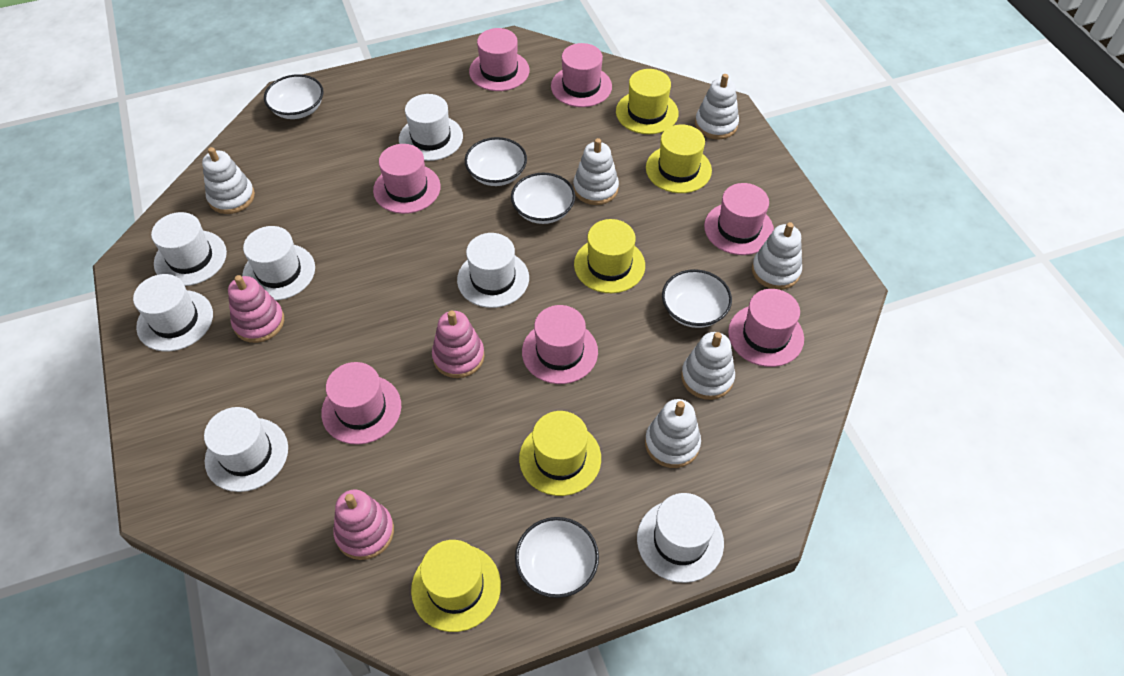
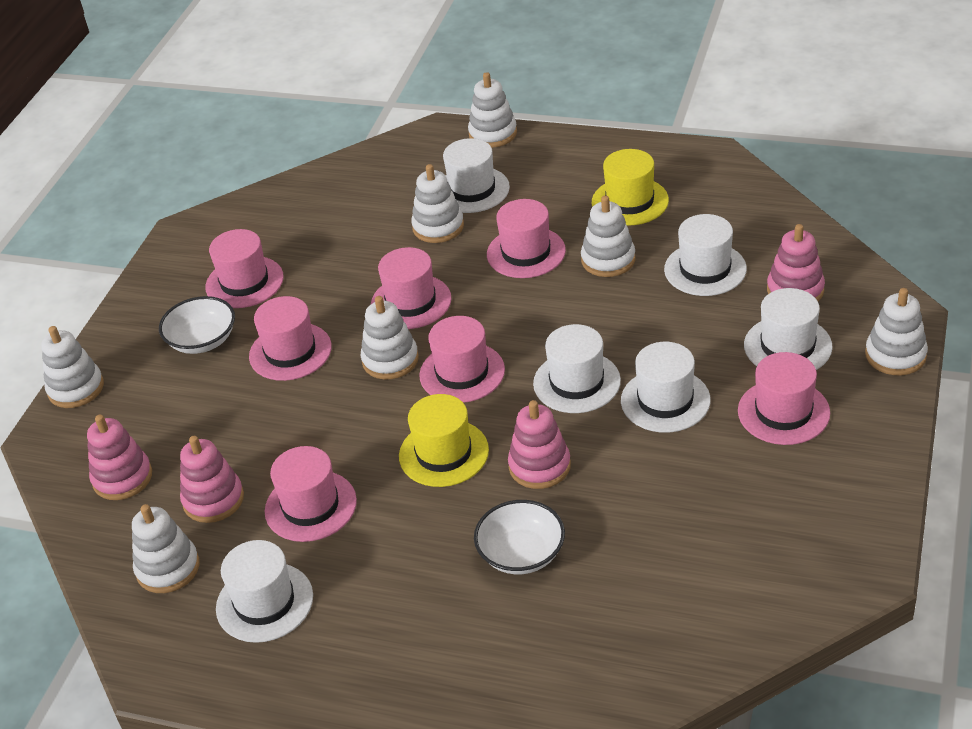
pink stacking toy: [228,275,284,343] [333,489,394,560] [432,311,485,378] = 3 -> [87,415,152,500] [180,436,244,523] [508,400,571,489] [767,224,825,301] = 4
white bowl: [264,74,324,119] [465,137,527,186] [511,173,575,224] [515,517,599,598] [662,269,732,328] = 5 -> [159,296,235,354] [474,500,565,574] = 2
white hat: [133,274,213,351] [151,212,227,286] [204,407,288,492] [242,226,315,300] [399,94,463,161] [457,233,529,308] [637,493,724,583] = 7 -> [216,540,313,643] [443,138,510,213] [533,324,621,413] [621,342,711,433] [664,214,747,296] [744,288,833,370] = 6
white stacking toy: [202,147,255,214] [573,138,619,205] [645,399,701,468] [681,332,735,400] [695,74,739,139] [752,222,802,290] = 6 -> [41,326,104,408] [132,504,200,593] [361,296,419,379] [411,164,464,243] [468,72,517,148] [581,195,636,277] [865,288,928,375] = 7
yellow hat: [411,540,501,632] [519,411,601,496] [574,219,645,293] [616,69,679,134] [646,124,712,193] = 5 -> [399,394,489,487] [592,149,669,225] = 2

